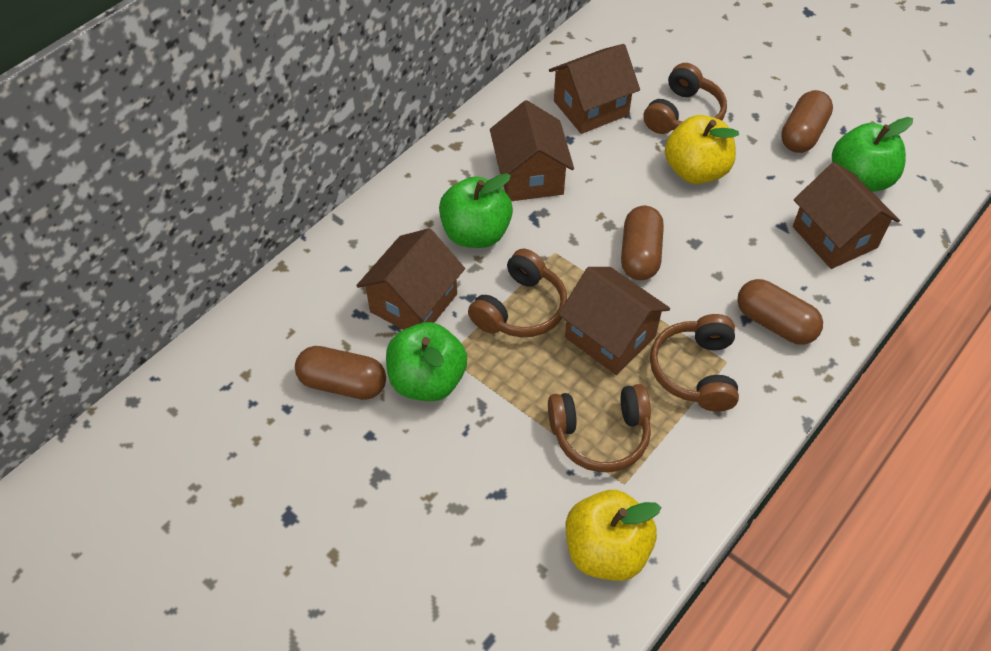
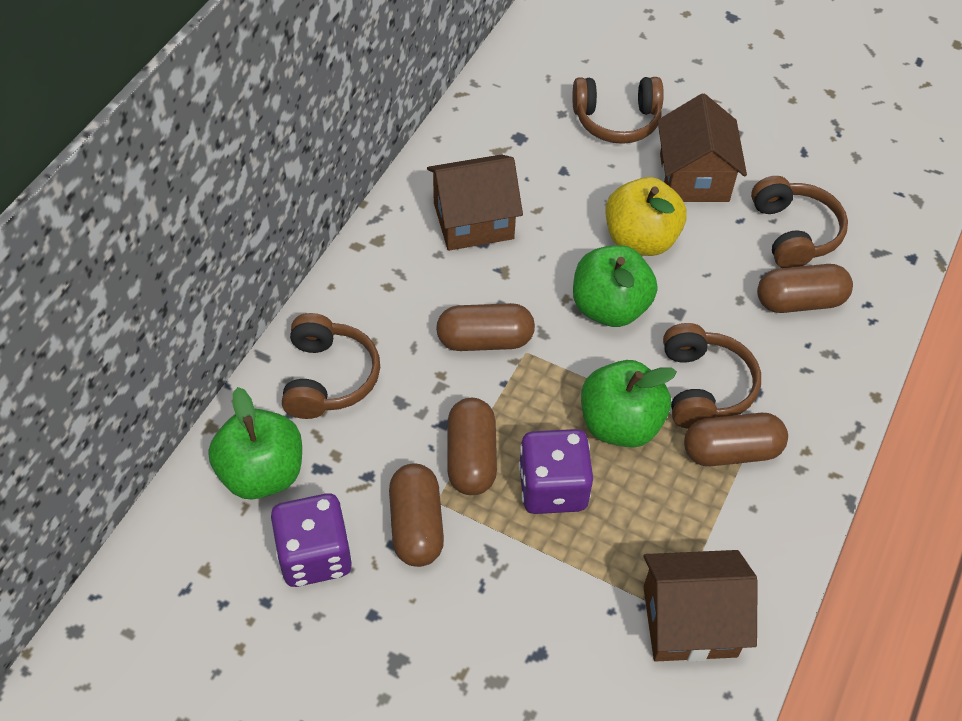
brown capsule: [295,346,386,400] [621,206,664,280] [737,279,823,345] [781,90,833,153] = 4 -> [389,464,444,567] [436,303,535,351] [447,398,497,495] [684,413,788,466] [757,264,853,313] = 5
brown house: [356,228,465,330] [490,100,574,201] [549,44,640,134] [558,267,670,375] [793,162,900,269] = 5 -> [427,155,523,251] [643,550,758,662] [658,93,747,202] = 3
purple dice: none = 0 -> [271,493,352,587] [519,429,593,514] = 2
yellow apple: [566,490,661,581] [665,115,739,184] = 2 -> [606,177,687,256] = 1

